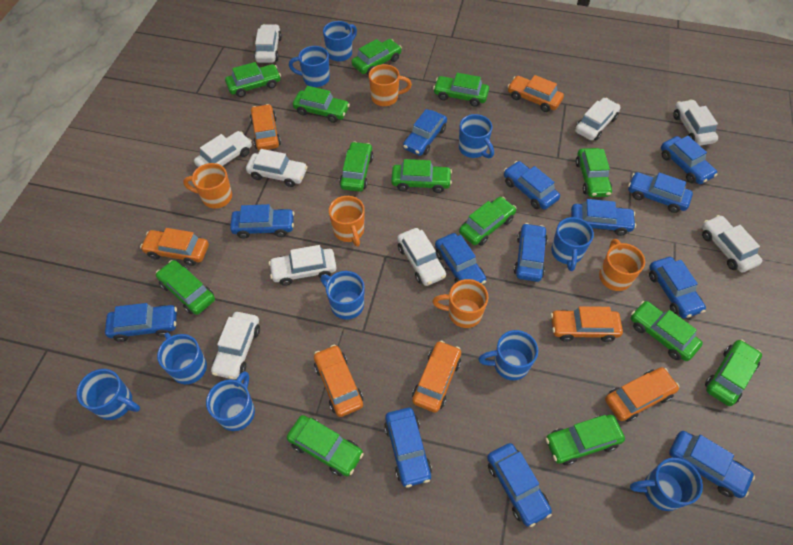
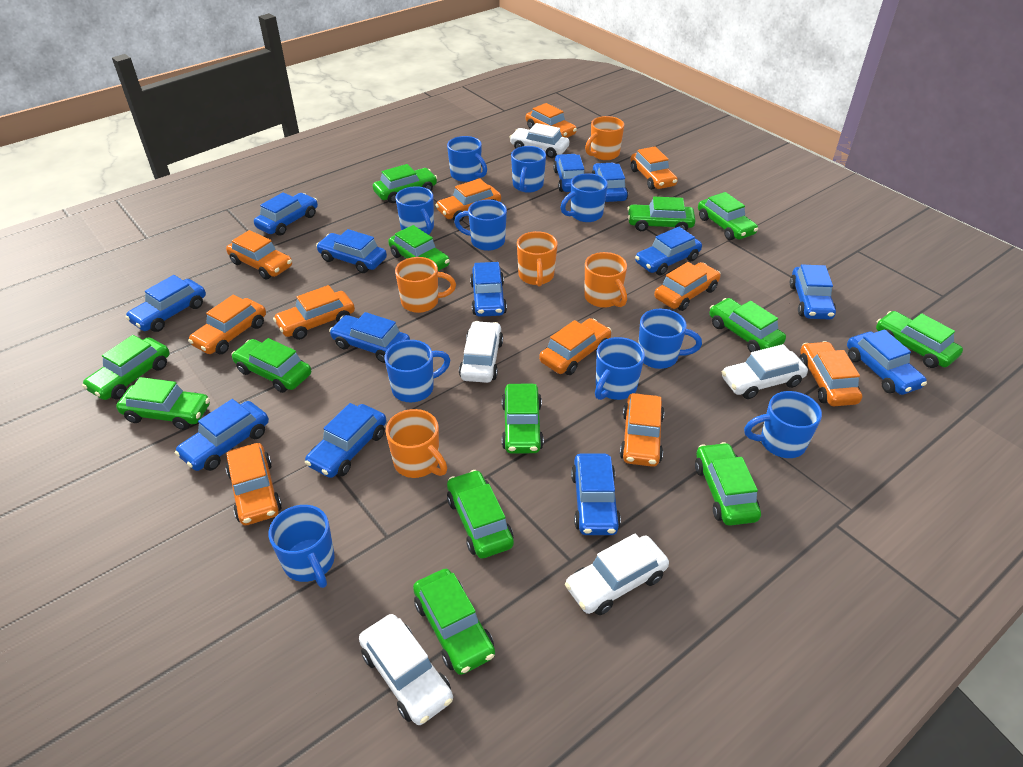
orange car: [140,228,209,266] [250,104,281,151] [314,345,363,417] [412,341,461,413] [508,75,564,112] [551,306,623,342] [605,367,679,422] = 7 -> [188,295,266,354] [226,230,292,279] [226,443,282,525] [273,285,355,340] [436,178,501,222] [526,103,577,138] [539,318,611,375] [620,393,664,467] [630,146,678,190] [654,262,721,311] [799,341,862,406] = 11
white car: [194,131,252,167] [211,312,260,379] [246,149,308,187] [254,24,282,63] [269,245,337,286] [397,228,446,286] [575,98,621,141] [673,99,718,146] [702,215,762,273] = 9 -> [359,614,453,725] [459,321,503,383] [509,123,569,158] [565,533,669,615] [722,344,808,399] = 5

